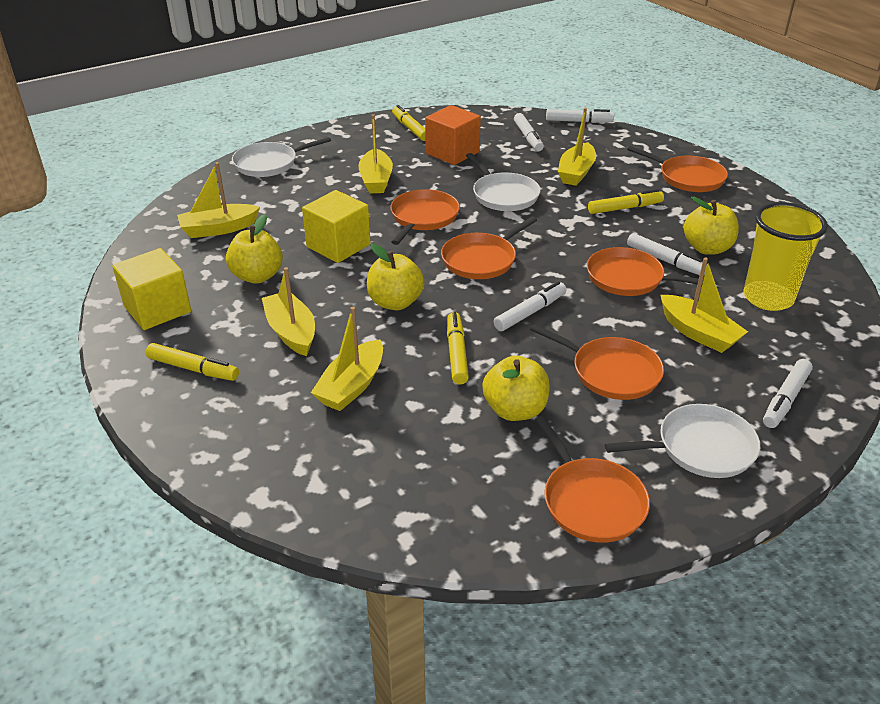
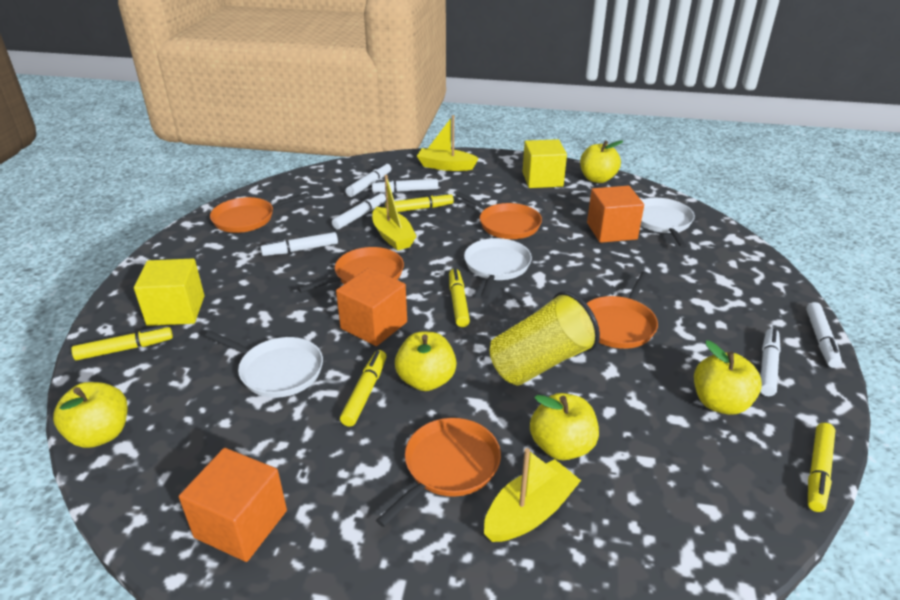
orange cube: [425,105,481,165] = 1 -> [179,448,287,562] [336,268,407,346] [587,186,644,243] = 3
orange pan: [390,189,460,245] [441,217,537,279] [530,324,664,400] [535,416,650,543] [587,247,704,296] [627,146,728,192] = 6 -> [210,193,309,233] [298,247,404,293] [376,418,501,527] [455,192,542,239] [586,271,658,349] = 5
white marker: [494,281,566,331] [514,113,544,151] [546,109,614,123] [627,233,707,275] [763,359,813,428] = 5 -> [260,232,338,256] [332,192,386,230] [345,163,392,197] [372,179,438,193] [760,328,781,396] [806,302,842,368] = 6
yellow apple: [226,214,283,284] [367,244,424,310] [483,356,550,421] [684,196,739,255] = 4 -> [53,382,128,448] [395,332,457,391] [530,393,599,460] [580,140,623,183] [694,341,762,415] = 5
yellow boat: [177,162,260,238] [262,267,315,356] [311,307,383,411] [358,114,393,193] [558,108,596,186] [661,257,748,353] = 6 -> [372,175,417,251] [417,115,479,171] [484,448,581,542] = 3
yellow marker: [146,343,239,381] [392,105,425,141] [447,312,469,385] [588,189,664,214] = 4 -> [71,326,173,361] [340,350,387,427] [385,192,454,212] [449,268,470,327] [808,423,836,512] = 5

